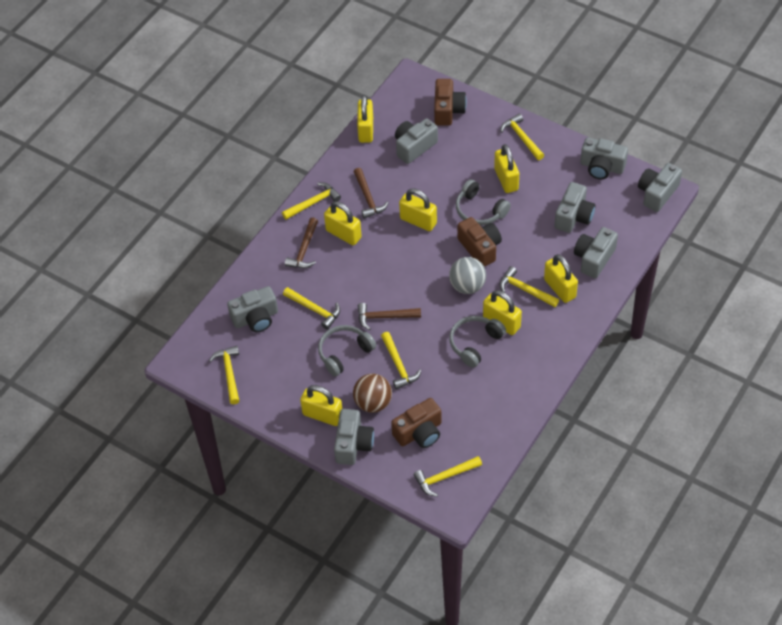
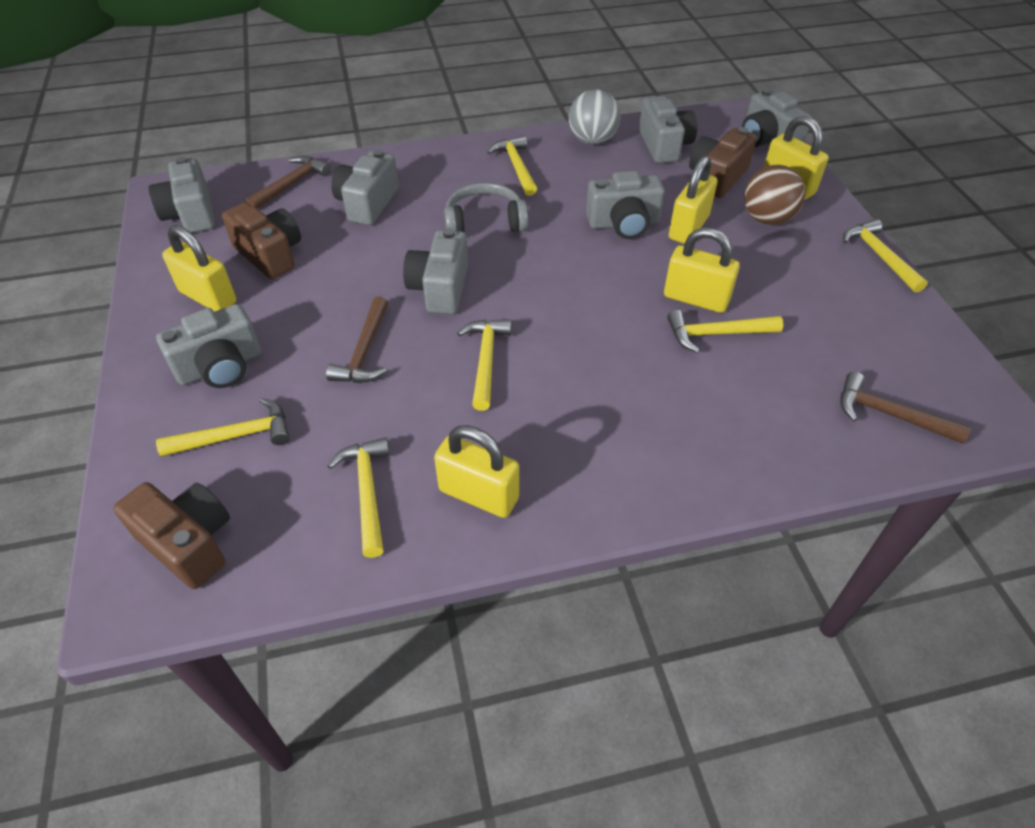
grey headphones: [318,325,376,376] [449,316,506,368] [456,179,511,225] = 3 -> [444,183,528,232] = 1
yellow hammer: [209,346,239,404] [282,183,341,220] [283,287,340,330] [381,332,421,389] [413,456,482,497] [500,114,544,160] [500,266,559,307] = 7 -> [156,398,290,457] [328,437,390,558] [457,319,512,411] [487,135,537,196] [667,310,783,353] [843,219,928,293] = 6
yellow padlock: [300,385,342,426] [324,201,362,245] [357,95,373,143] [399,188,437,231] [483,290,522,335] [494,144,519,193] [544,254,578,303] = 7 -> [162,225,236,312] [434,425,519,518] [664,228,740,313] [669,156,718,244] [764,116,829,200] = 5

